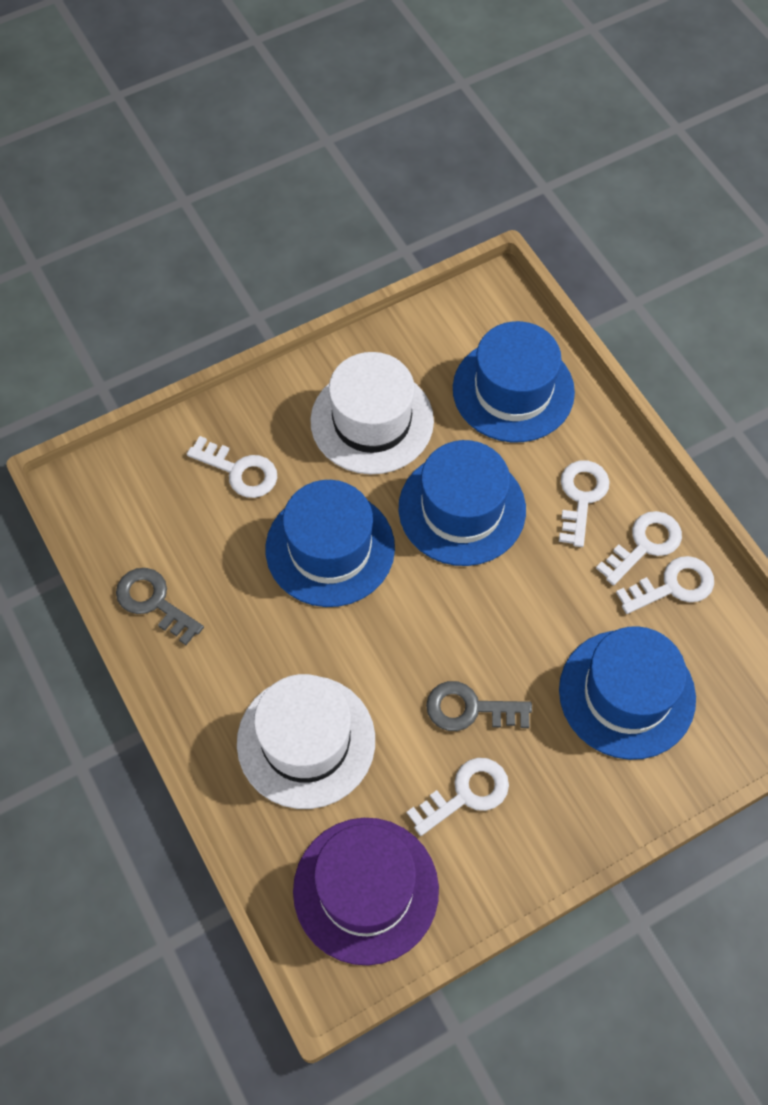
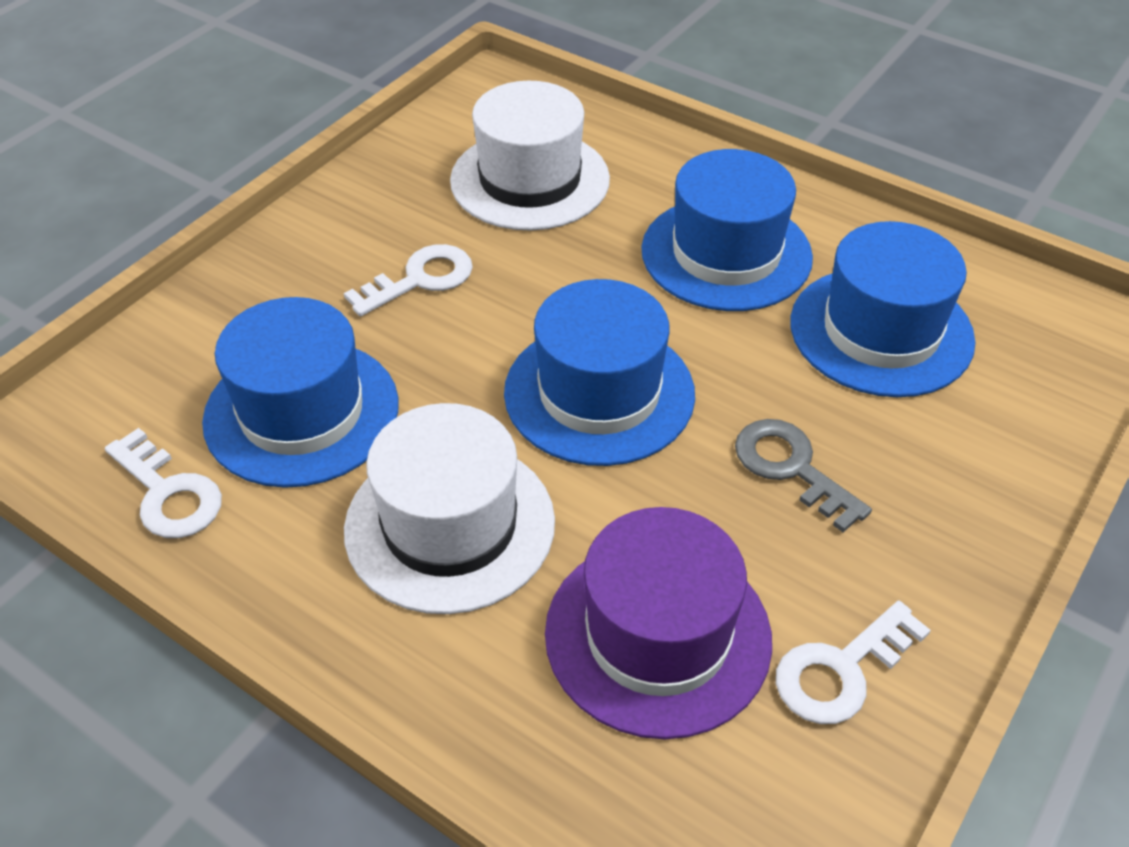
grey key: [116,568,204,645] [426,681,532,731] = 2 -> [735,419,872,533] = 1
white key: [187,436,277,498] [407,758,509,836] [559,460,610,547] [596,511,682,585] [616,556,714,614] = 5 -> [105,428,222,538] [344,244,473,316] [776,601,931,724] = 3

